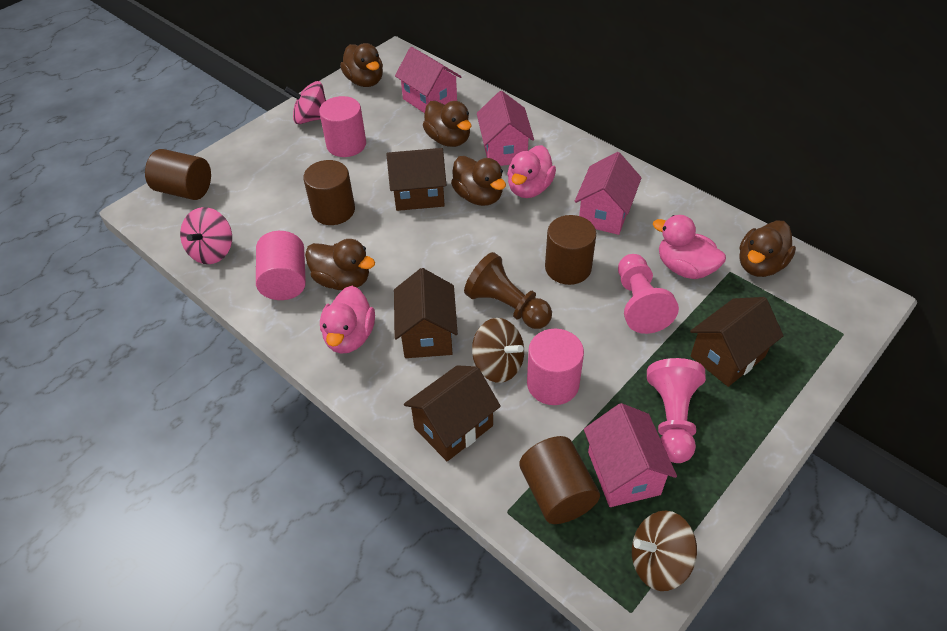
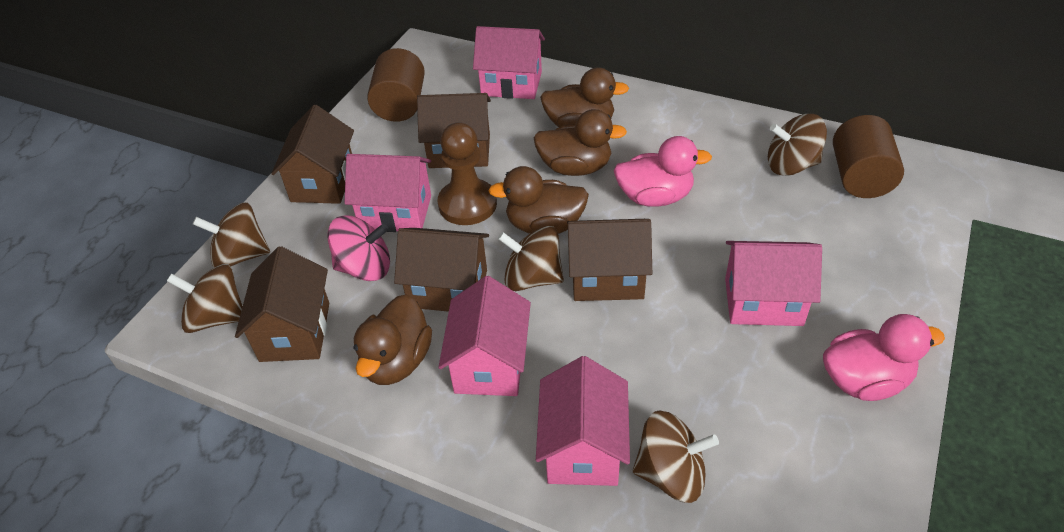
brown cylinder: [145,149,211,200] [303,160,355,225] [519,436,600,524] [545,215,596,285] = 4 -> [367,48,425,122] [833,115,904,198] = 2
brown duck: [305,239,375,290] [340,43,383,87] [423,101,471,147] [451,156,506,206] [739,220,796,277] = 5 -> [353,294,432,385] [488,166,589,234] [534,109,627,176] [540,67,629,127] = 4
brown house: [386,148,446,211] [394,268,458,358] [404,365,501,461] [690,297,784,387] = 4 -> [235,246,329,362] [271,105,354,204] [394,228,489,312] [417,93,491,168] [567,219,652,301] = 5
brown spinning top: [472,318,524,383] [632,510,697,591] = 2 -> [167,264,243,333] [193,202,270,267] [498,226,564,291] [633,410,719,503] [768,114,827,176] = 5
pink cylinder: [256,231,306,300] [319,96,366,157] [527,329,584,405] = 3 -> none = 0
pink duck: [320,286,375,354] [507,145,556,198] [653,215,726,279] = 3 -> [614,136,712,207] [823,314,945,401] = 2
pink house: [395,47,462,113] [477,91,534,166] [575,152,641,235] [584,403,677,507] = 4 -> [345,154,431,232] [438,276,531,396] [473,26,545,99] [536,356,630,486] [725,241,822,326] = 5
pink pawn: [618,254,679,334] [647,358,706,463] = 2 -> none = 0
pink spinning top: [180,207,232,264] [284,81,326,124] = 2 -> [328,215,390,281] = 1

